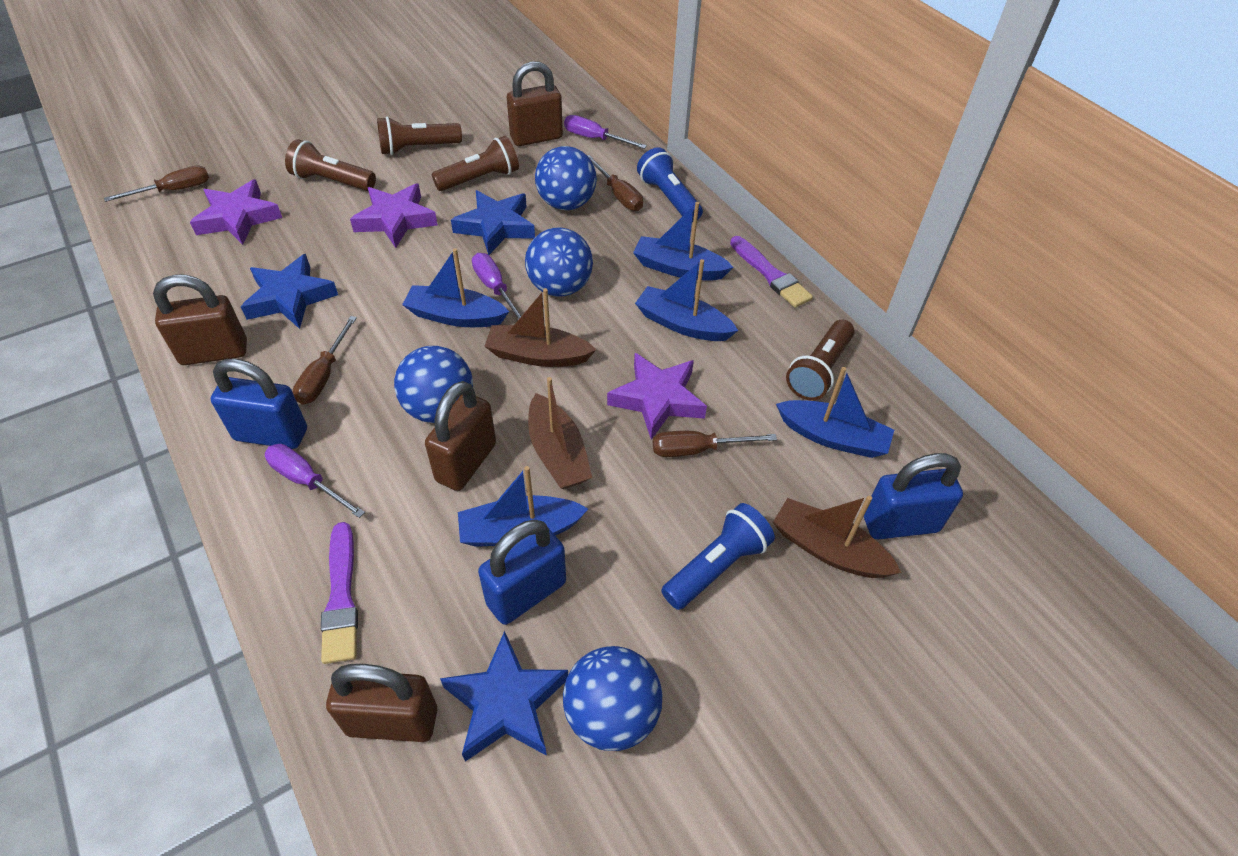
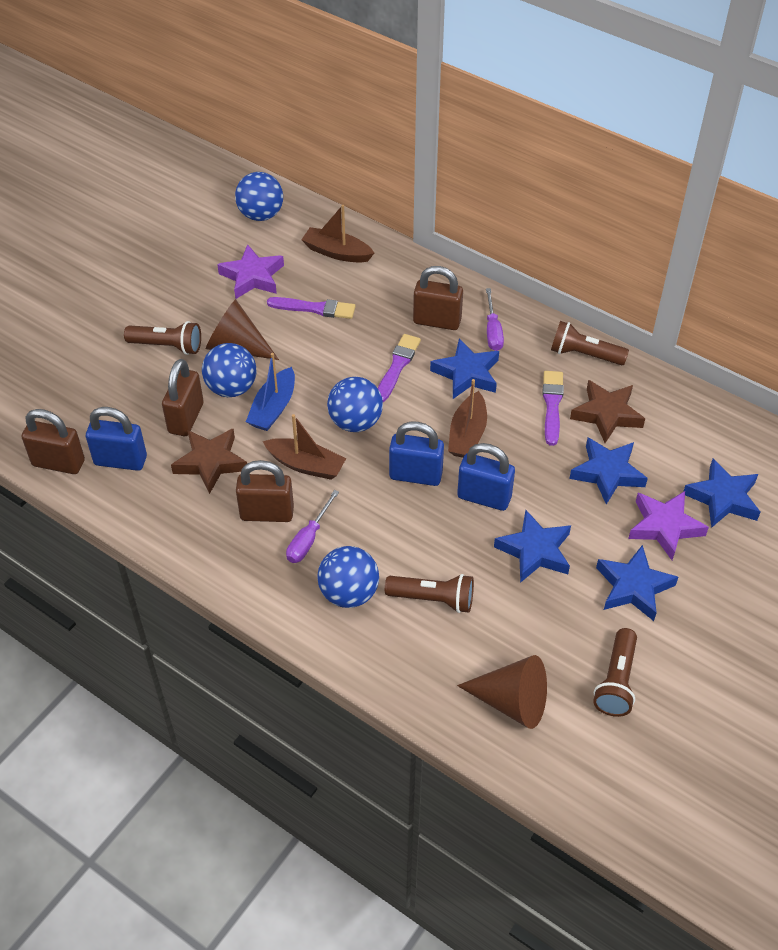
blue boat: [402,248,509,327] [458,466,588,547] [633,202,733,281] [635,259,738,341] [776,367,894,458] = 5 -> [246,353,295,431] = 1
blue flashlight: [637,147,703,222] [661,503,775,610] = 2 -> none = 0
blue star: [241,254,338,329] [440,631,568,762] [451,190,535,255] = 3 -> [430,338,499,399] [494,510,571,583] [569,437,648,505] [596,545,678,621] [683,459,760,528] = 5
brown cone: none = 0 -> [206,299,279,360] [457,655,547,729] = 2
brown screwdriver: [104,165,209,202] [293,316,357,405] [588,155,643,211] [653,431,777,457] = 4 -> none = 0
brown star: none = 0 -> [171,429,247,494] [570,380,645,443] = 2
purple brush: [321,522,358,664] [730,236,813,308] = 2 -> [267,297,355,319] [378,334,421,402] [542,371,564,446] = 3
purple screwdriver: [265,444,365,518] [472,253,521,320] [564,115,647,149] = 3 -> [286,490,339,563] [486,288,504,351] = 2
purple star: [190,179,282,245] [350,184,438,248] [607,353,707,440] = 3 -> [217,244,284,299] [628,491,709,560] = 2

